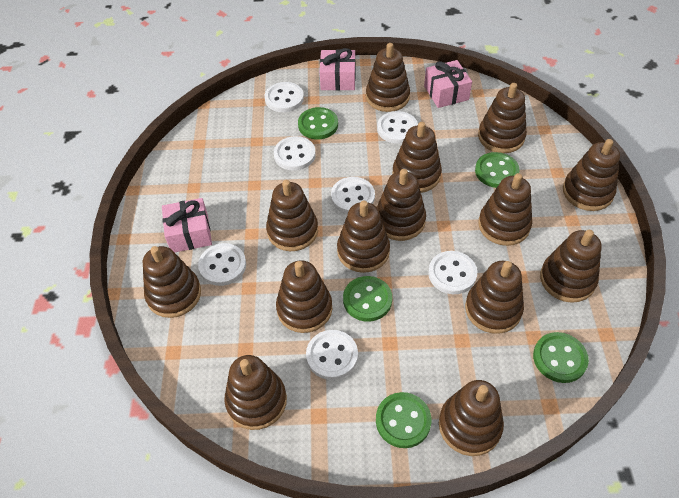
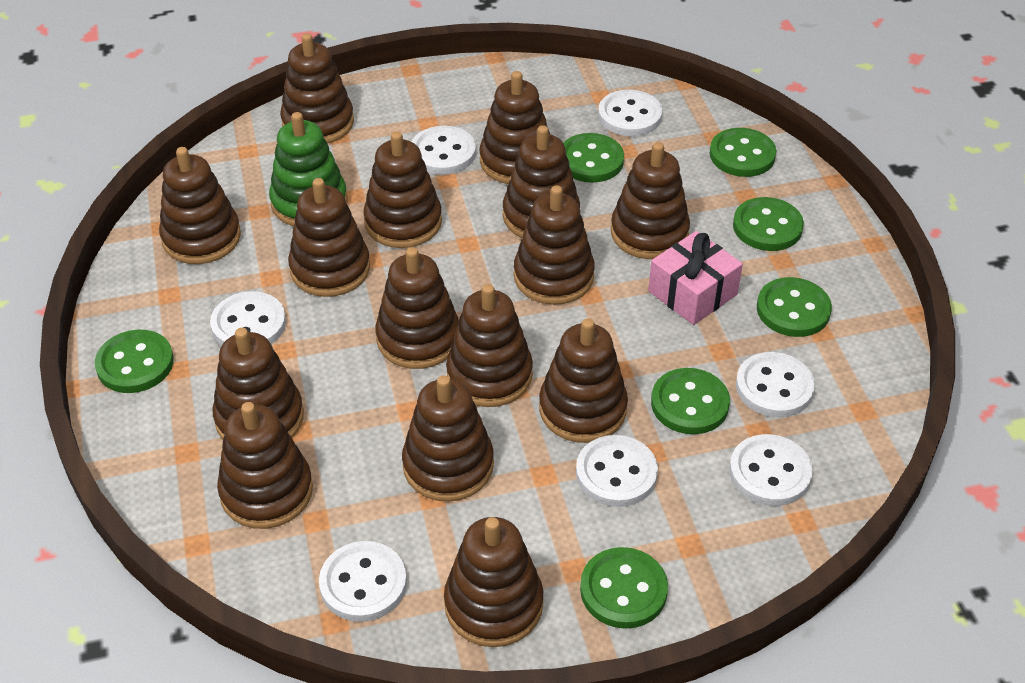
brown stacking toy: [143,246,201,318] [224,355,287,430] [266,180,318,251] [276,260,332,333] [337,200,390,273] [366,43,410,112] [377,169,426,241] [393,122,442,193] [439,380,504,456] [465,261,524,334] [478,83,527,153] [478,173,532,246] [540,230,602,303] [563,139,620,211] = 14 -> [159,147,241,264] [213,328,304,440] [217,402,313,529] [280,33,354,144] [288,178,370,297] [363,131,442,248] [375,247,459,369] [402,375,494,502] [444,517,543,647] [446,284,533,407] [479,71,550,184] [503,125,580,238] [514,185,595,305] [539,318,628,443] [611,142,690,259] = 15
green button: [298,107,338,140] [343,276,392,322] [376,392,431,448] [475,152,520,188] [533,332,589,383] = 5 -> [95,330,174,393] [563,133,624,183] [580,547,668,629] [651,368,730,434] [710,128,776,177] [733,197,804,251] [757,277,832,337] = 7
green stacking toy: none = 0 -> [269,112,347,226] = 1
pink gift: [162,198,212,252] [320,48,356,91] [424,60,472,108] = 3 -> [648,231,743,325] = 1

